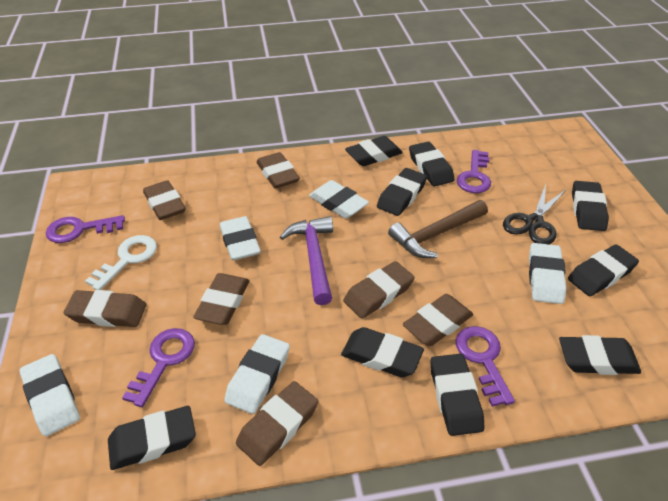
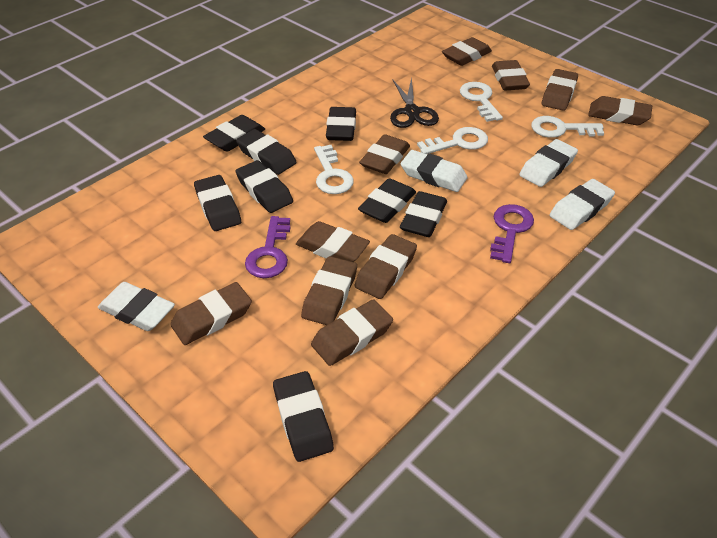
black eraser: [108,406,196,470] [341,327,424,377] [345,136,403,166] [377,168,427,216] [409,142,455,186] [430,354,484,436] [559,335,641,375] [568,244,639,296] [572,181,609,231] = 9 -> [194,175,241,231] [203,115,265,152] [236,129,297,175] [236,160,293,213] [273,371,334,462] [326,107,356,141] [358,178,416,223] [400,191,447,237] = 8
brown eraser: [64,290,146,327] [143,180,186,220] [193,273,250,325] [236,381,319,466] [257,152,300,189] [343,261,415,319] [403,294,473,346] = 7 -> [170,282,252,345] [296,221,370,262] [301,256,357,325] [311,299,393,366] [355,234,417,299] [359,134,410,174] [442,37,492,66] [492,60,530,91] [542,69,578,111] [588,96,652,125] = 10
brown hammer: [388,200,488,258] = 1 -> none = 0
purple hammer: [280,216,333,305] = 1 -> none = 0
purple key: [46,215,125,243] [122,328,195,407] [456,326,515,407] [457,150,491,193] = 4 -> [245,216,290,278] [490,204,534,263] = 2
white eraser: [20,354,80,436] [219,216,261,260] [224,334,290,414] [309,180,369,219] [529,243,566,304] = 5 -> [98,282,175,331] [401,150,468,192] [519,139,578,187] [550,179,615,230] = 4
white key: [85,235,157,290] = 1 -> [314,145,354,194] [417,127,488,154] [460,82,503,122] [531,116,604,138] = 4

